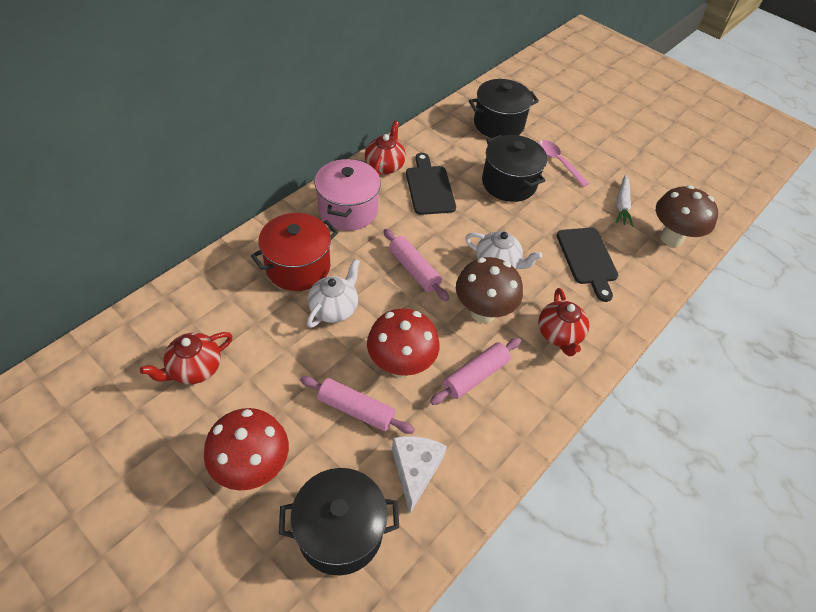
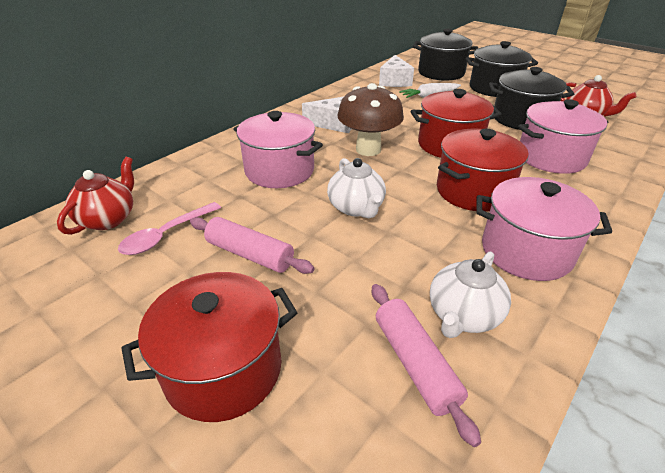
black cutting board: [406,153,456,215] [557,227,618,302] = 2 -> none = 0
brown mushroom: [456,257,523,323] [656,185,718,247] = 2 -> [338,83,404,156] = 1
pink pot: [315,158,381,231] = 1 -> [233,111,323,188] [476,177,612,281] [518,99,608,174] = 3
pink rolling pin: [300,376,415,434] [383,229,449,301] [430,338,521,405] = 3 -> [190,217,315,274] [372,284,481,447] = 2
red mushroom: [204,408,289,490] [367,308,439,377] = 2 -> none = 0
red pot: [251,213,338,291] = 1 -> [122,272,297,422] [411,89,502,158] [437,129,529,212] = 3
red teapot: [140,332,233,384] [365,121,406,176] [538,288,589,356] = 3 -> [57,157,134,235] [560,75,636,117] = 2
white cheese: [392,436,447,513] = 1 -> [302,97,351,133] [379,55,414,87] = 2

